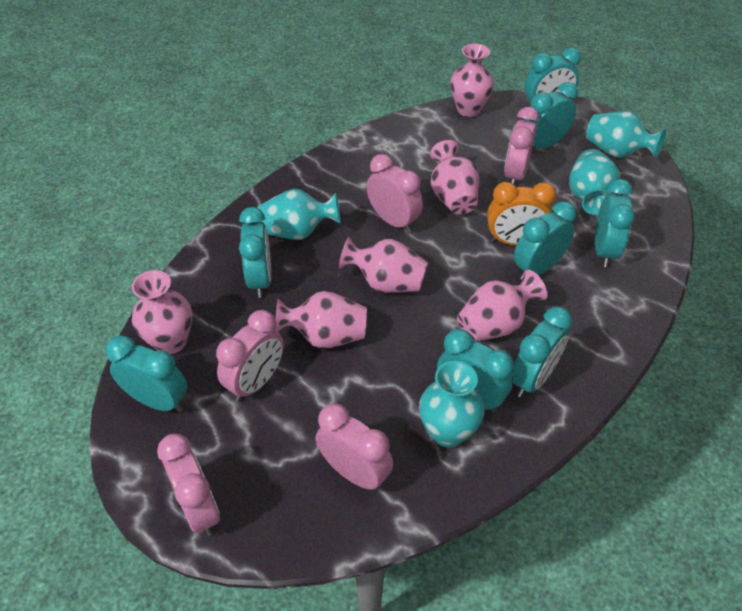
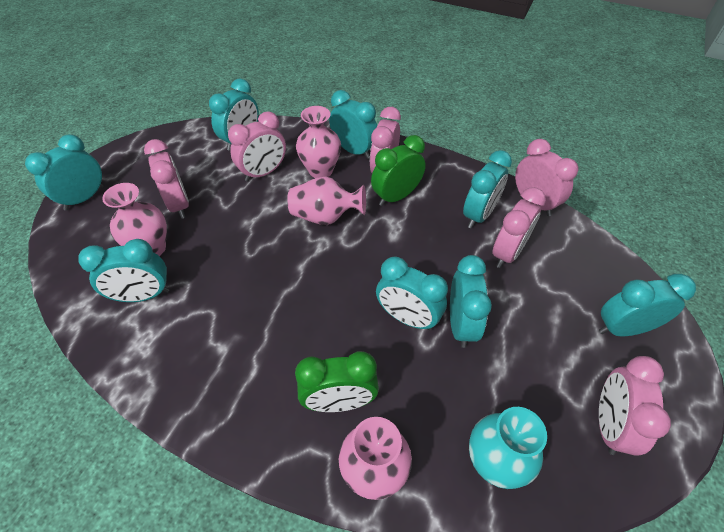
green clock: none = 0 -> [295,351,379,412] [371,135,426,206] = 2
orange clock: [487,182,556,245] = 1 -> none = 0
pink clock: [157,434,220,536] [216,310,284,402] [315,403,393,491] [367,154,423,233] [504,107,539,185] = 5 -> [144,139,189,219] [228,111,286,181] [370,107,401,173] [492,187,546,268] [515,139,578,216] [599,356,671,456] = 6
pink vase: [132,270,192,354] [275,291,367,349] [339,237,428,293] [430,140,479,215] [450,44,494,117] [457,270,547,342] = 6 -> [102,183,167,256] [287,176,366,225] [296,106,341,178] [339,417,412,500] = 4
turquoise vase: [258,189,341,240] [419,361,485,447] [569,149,620,215] [586,111,666,158] = 4 -> [469,407,547,489] = 1

